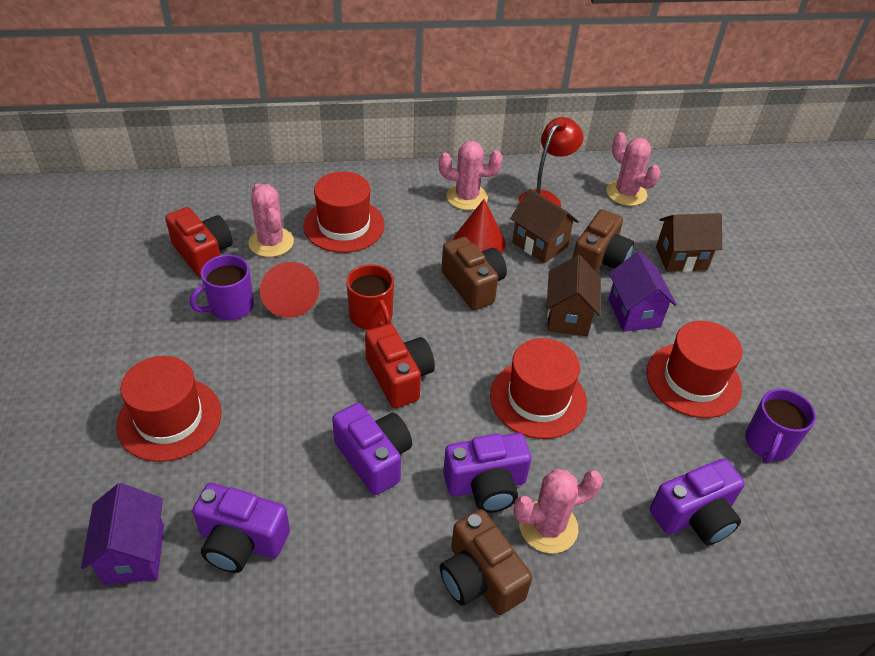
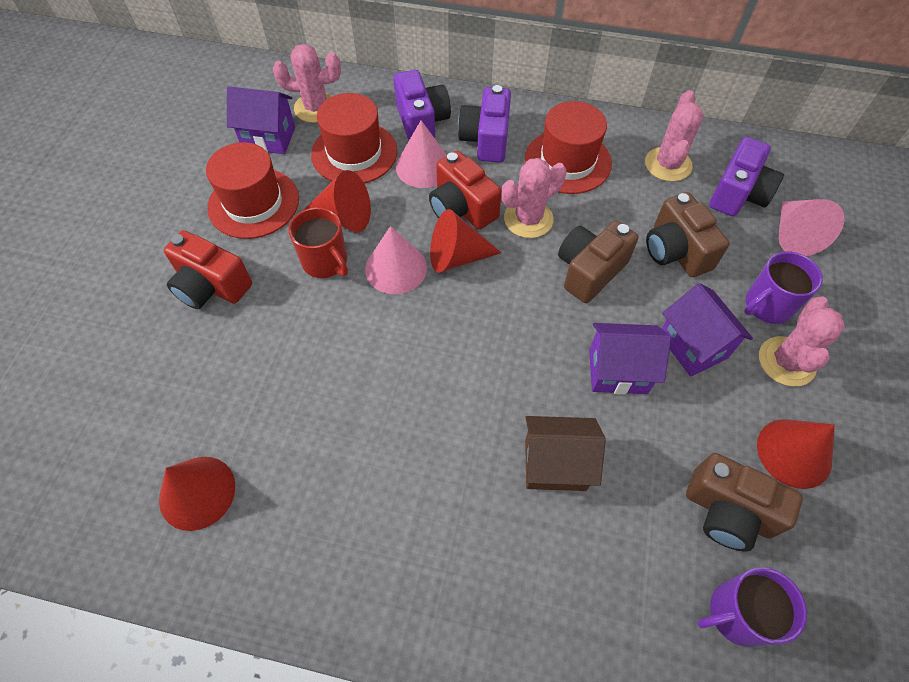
brown house: [510,189,579,263] [546,255,601,336] [656,213,722,272] = 3 -> [525,416,606,491] = 1
pink cone: none = 0 -> [365,226,427,294] [396,120,447,188] [779,199,845,256] = 3
purple camera: [192,483,290,573] [332,403,412,495] [443,433,531,513] [650,458,745,545] = 4 -> [393,70,451,141] [458,85,511,163] [709,137,784,216] = 3
purple house: [81,483,164,585] [609,251,677,332] = 2 -> [227,87,295,154] [589,323,671,394] [662,283,753,377] = 3
red cone: [260,262,319,318] [453,199,506,253] = 2 -> [159,457,235,531] [304,170,371,232] [430,209,501,273] [757,419,835,489] = 4
red hat: [116,356,221,462] [303,171,385,253] [490,338,587,439] [647,321,743,418] = 4 -> [206,142,299,239] [311,93,397,183] [525,101,612,194] = 3
red lamp: [518,117,583,207] = 1 -> none = 0

